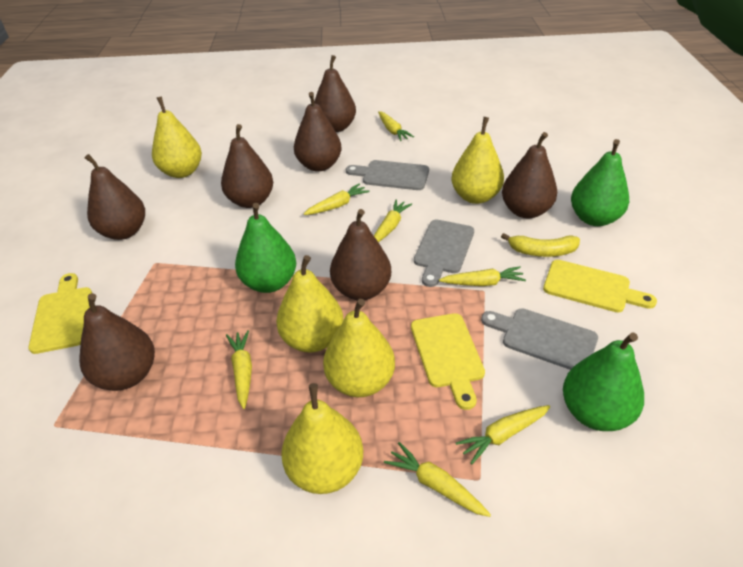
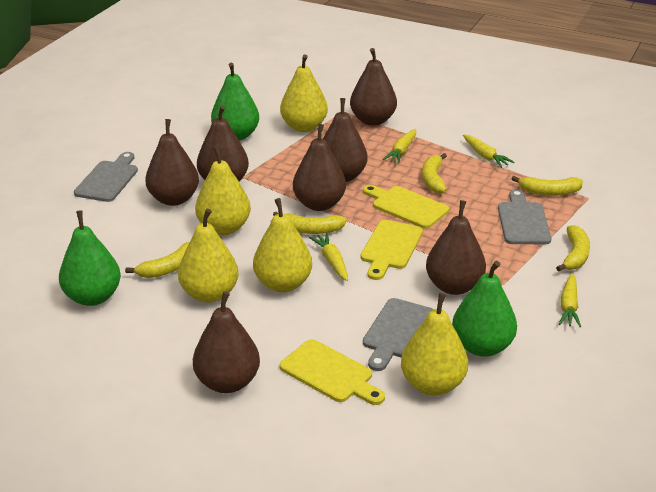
yellow banana: [501,233,580,257] = 1 -> [125,242,189,278] [273,211,347,234] [422,153,447,194] [512,176,583,196] [556,225,590,272] = 5
yellow carrot: [226,330,252,409] [304,183,370,215] [374,199,412,242] [378,111,414,141] [384,442,491,517] [439,266,526,286] [456,405,550,464] = 7 -> [309,233,348,281] [383,129,416,163] [463,134,515,168] [559,273,581,327] = 4

